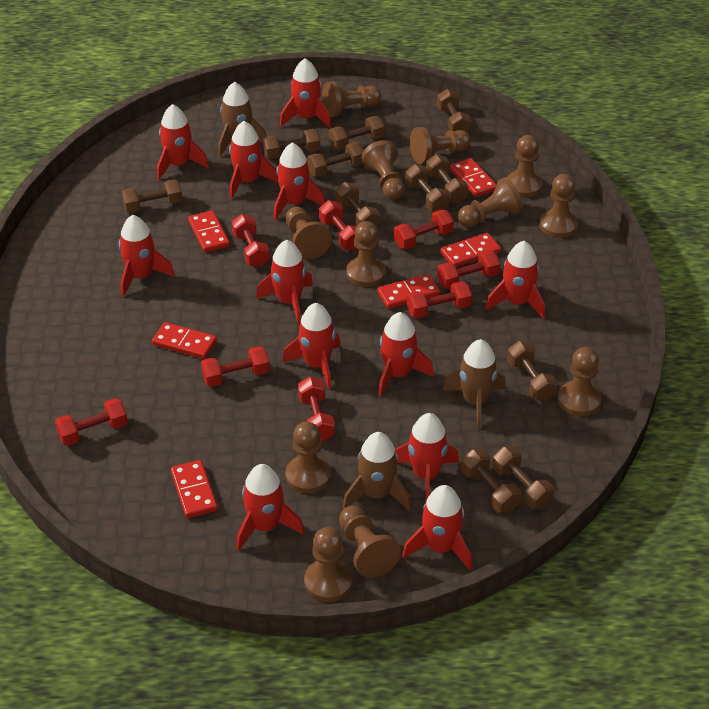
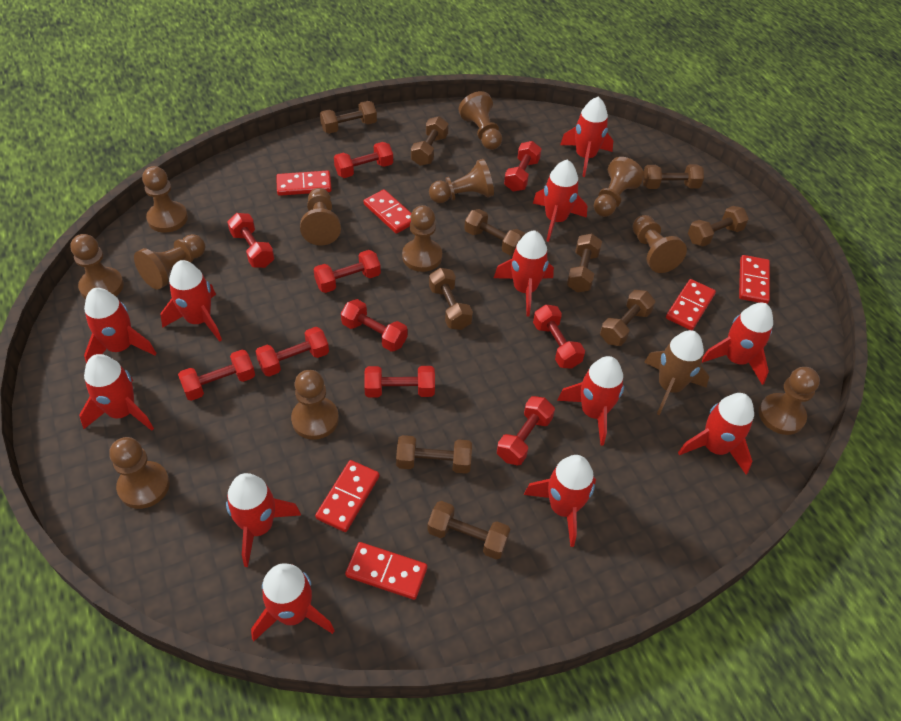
brown dumbbell: [121,179,183,213] [263,129,321,159] [307,142,364,177] [328,116,385,150] [335,182,380,227] [405,164,450,212] [426,154,469,203] [437,89,471,132] [461,449,521,513] [492,446,555,509] [507,341,558,401] = 11 -> [320,101,377,134] [396,435,472,474] [411,116,449,166] [427,501,510,560] [429,268,473,330] [464,209,525,256] [567,233,602,293] [600,290,655,346] [643,164,704,189] [688,206,749,247] = 10
brown rocket: [218,82,267,157] [343,432,411,511] [442,339,506,429] = 3 -> [644,330,709,415] = 1
red dumbbell: [55,398,128,446] [201,346,270,387] [232,214,270,267] [298,377,335,442] [319,200,357,251] [394,209,454,249] [407,281,472,319] [437,250,500,289] = 8 -> [178,350,255,401] [227,213,274,268] [255,327,329,377] [313,250,381,293] [334,142,393,178] [341,299,408,352] [364,366,435,397] [497,396,555,466] [504,141,541,192] [533,304,585,369] = 10

